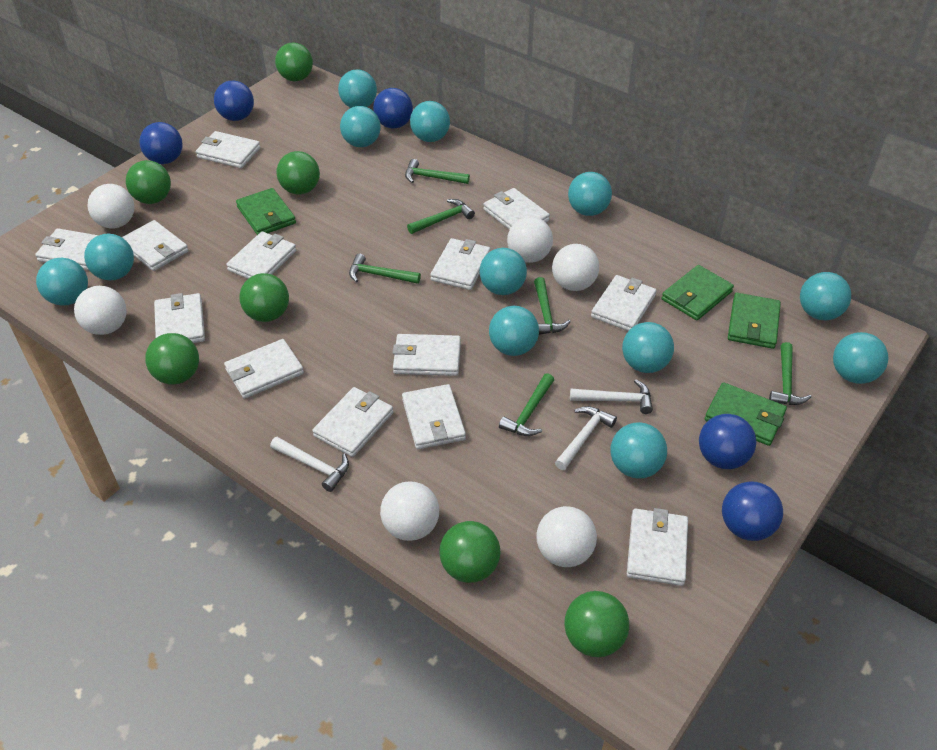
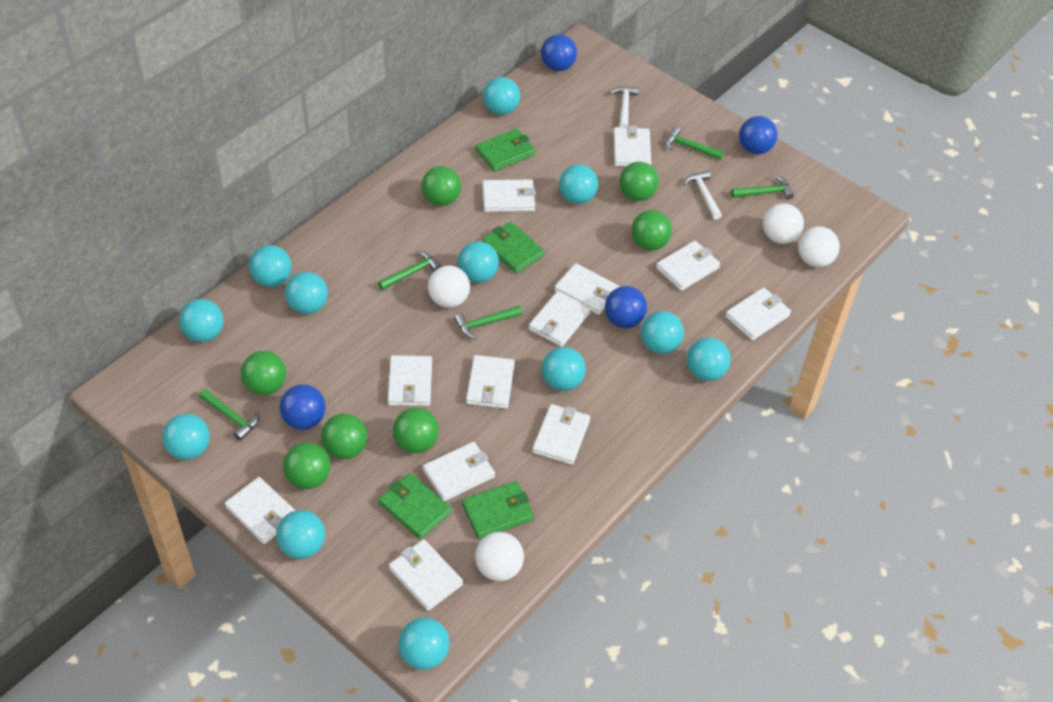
blue ball: [140,122,183,164] [214,81,254,121] [373,88,413,129] [699,414,756,469] [722,481,783,541] = 5 -> [279,384,326,430] [541,34,577,71] [605,286,647,328] [739,116,778,154] = 4
green hammer: [349,254,421,284] [405,159,470,184] [407,199,475,234] [499,373,554,436] [534,277,571,335] [769,342,811,405] = 6 -> [199,389,259,441] [378,251,442,290] [454,306,522,340] [666,127,724,160] [731,175,794,200] = 5
white ball: [74,286,127,335] [87,184,134,228] [380,481,439,541] [507,217,553,263] [537,506,597,567] [552,244,599,291] = 6 -> [428,265,470,308] [475,532,524,581] [763,204,804,244] [798,226,840,267] = 4
white hammer: [270,437,349,492] [555,406,617,470] [570,379,653,414] = 3 -> [610,86,639,128] [683,170,722,220] = 2
white wallet: [35,228,99,270] [122,220,189,271] [154,293,205,343] [196,131,260,168] [224,339,304,399] [226,231,296,279] [312,387,393,457] [393,334,461,376] [402,384,466,449] [430,238,490,290] [483,188,550,230] [591,275,657,331] [627,508,688,586] = 13 -> [225,477,296,544] [388,355,432,406] [389,539,463,611] [423,442,495,501] [466,355,515,409] [482,180,536,212] [529,291,591,347] [532,404,590,465] [554,263,620,315] [613,126,651,167] [656,241,720,291] [725,287,791,340] = 12

